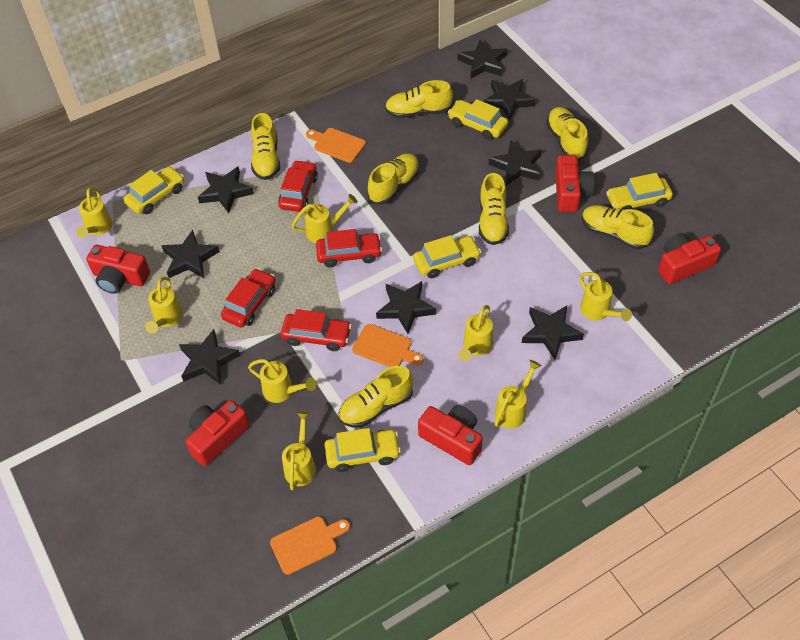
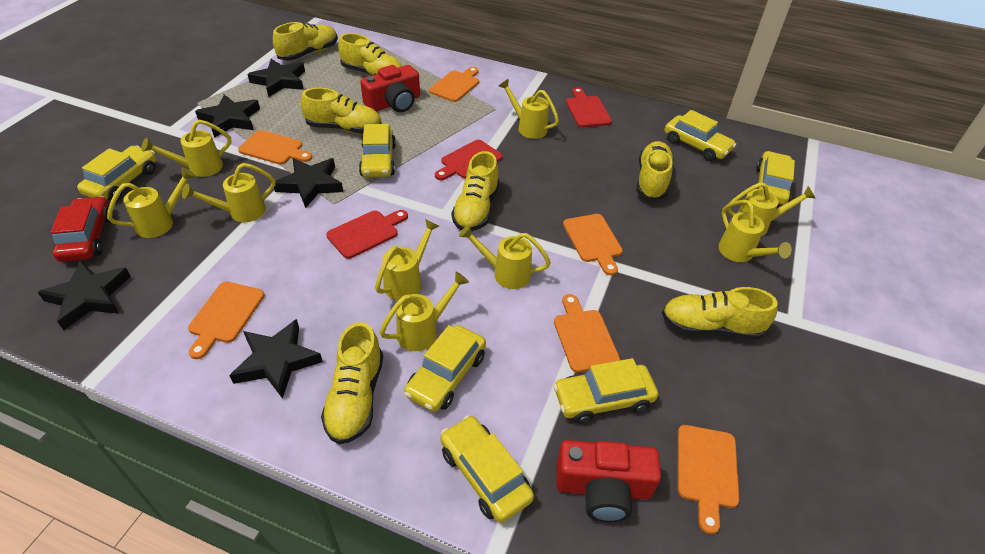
black star: [161,230,220,278] [179,329,240,385] [198,166,254,213] [376,281,436,334] [457,39,507,78] [483,79,535,120] [489,141,542,186] [522,306,584,359] = 8 -> [37,260,131,330] [195,94,260,138] [229,319,323,399] [247,59,305,97] [274,158,343,208] = 5
orange cutting board: [270,517,350,575] [306,128,366,163] [352,324,424,367] = 3 -> [188,281,265,359] [238,130,312,165] [429,67,479,102] [554,294,620,373] [563,214,623,275] [678,425,739,534] = 6
red camera: [86,245,150,294] [185,400,250,466] [418,405,483,465] [555,155,595,212] [658,233,721,284] = 5 -> [360,65,420,112] [556,440,661,522] = 2
red car: [221,268,276,328] [278,160,318,212] [281,309,352,351] [316,229,382,267] = 4 -> [51,196,113,262] = 1
red cutting board: none = 0 -> [326,210,408,259] [435,140,502,180] [566,87,612,127] = 3
yellow car: [124,166,184,214] [324,428,401,472] [413,235,481,278] [448,99,508,140] [606,173,673,210] = 5 -> [77,145,156,201] [359,124,396,178] [404,325,486,412] [440,415,534,523] [553,358,658,424] [664,110,736,161] [756,151,795,205] = 7
yellow watering can: [76,187,113,238] [145,277,183,334] [248,359,316,403] [282,411,316,490] [292,194,358,243] [458,305,493,361] [495,360,542,428] [580,272,632,321] = 8 -> [107,167,196,238] [141,120,231,177] [182,163,275,222] [375,219,439,301] [380,271,469,351] [459,224,551,289] [499,79,559,139] [718,200,792,262] [727,182,816,236] = 9

